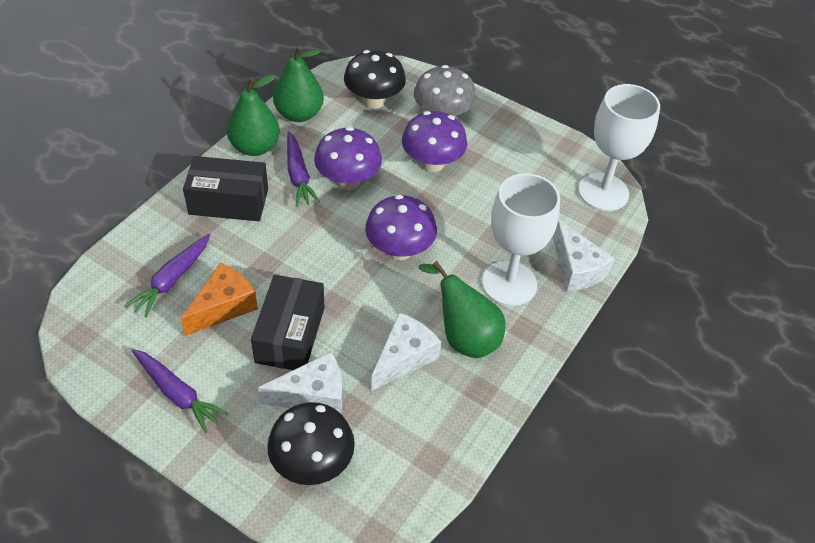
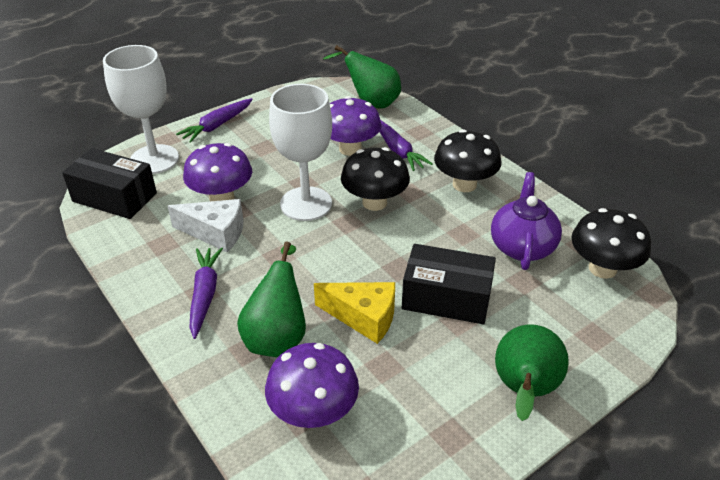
black mushroom: [267,402,355,485] [344,50,406,108] = 2 -> [341,147,410,211] [434,129,502,192] [571,208,651,279] = 3
grey mushroom: [414,65,476,116] = 1 -> none = 0
orange cheese: [181,262,258,336] = 1 -> none = 0
purple teapot: none = 0 -> [491,172,562,270] = 1
white cheese: [258,352,342,414] [371,313,441,391] [552,219,615,291] = 3 -> [168,199,244,252] = 1
yellow cheese: none = 0 -> [314,282,395,344] = 1

